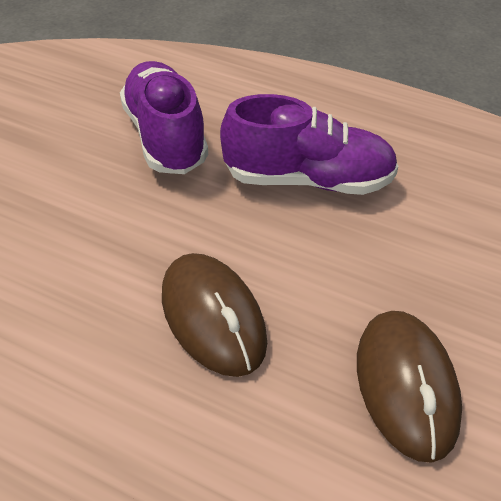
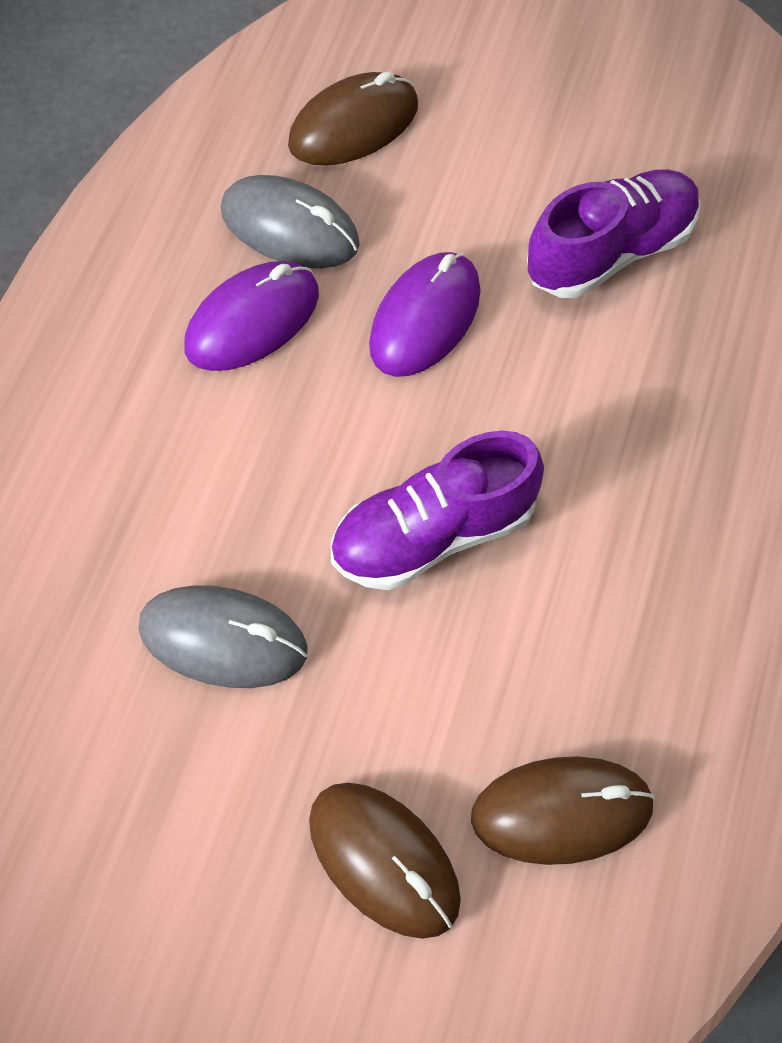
brown mouse: [162,253,267,377] [357,311,462,463] = 2 -> [288,71,418,165] [309,783,461,939] [471,756,656,865] = 3
grey mouse: none = 0 -> [138,585,308,688] [221,175,360,268] = 2
purple mouse: none = 0 -> [184,261,319,371] [369,252,480,377] = 2

